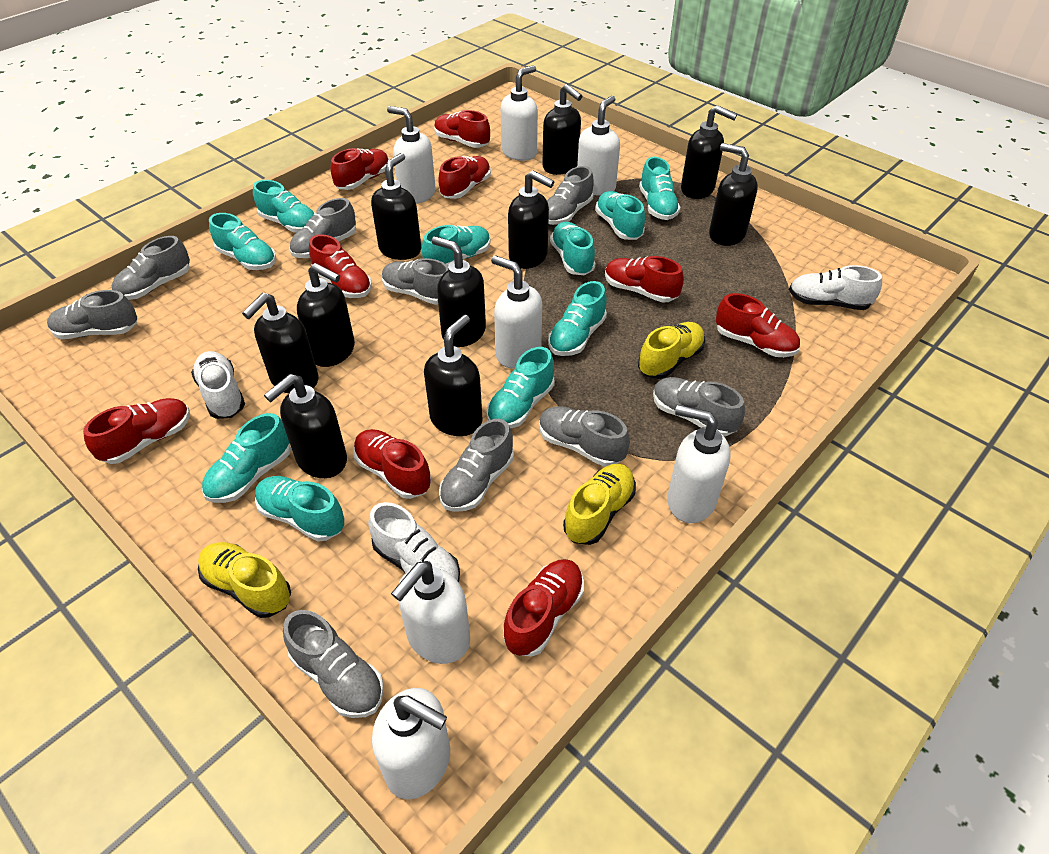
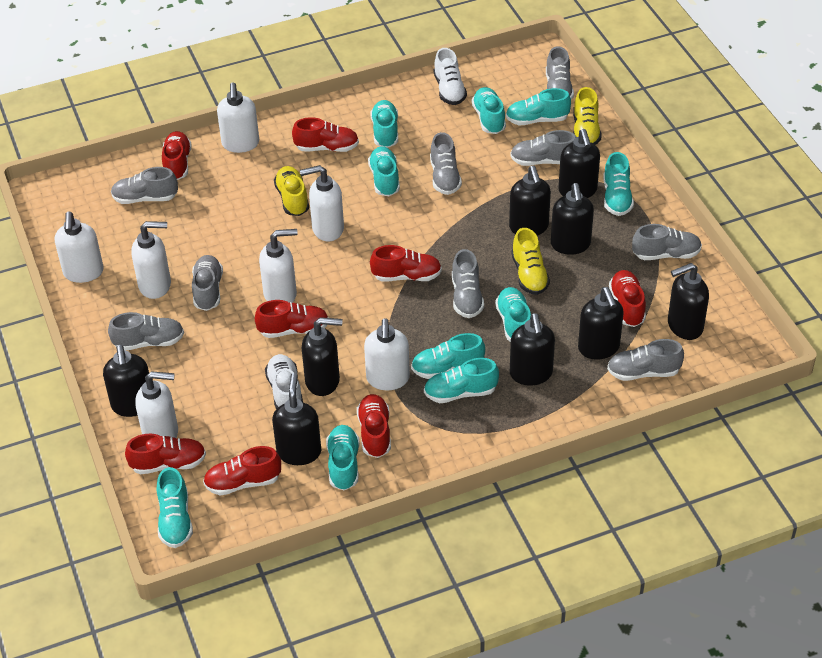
black soap dispenser: [242,293,319,394] [264,374,347,478] [297,263,355,367] [371,153,421,260] [424,315,483,436] [432,236,486,347] [508,170,554,269] [542,84,582,175] [681,105,737,199] [709,143,758,246] = 10 -> [103,345,149,417] [272,373,321,465] [302,317,342,396] [509,166,551,235] [510,313,555,386] [551,183,594,255] [559,129,600,198] [578,287,623,360] [668,263,709,340] = 9
red shoe: [83,398,190,464] [309,234,372,298] [331,148,389,190] [353,429,431,499] [434,110,490,148] [438,156,491,199] [503,559,584,657] [605,256,684,303] [716,293,800,357] = 9 -> [125,434,206,474] [162,131,191,180] [203,446,281,495] [255,300,329,338] [292,117,359,152] [357,394,391,458] [370,245,442,281] [609,270,646,327] = 8
white shoe: [191,351,245,419] [368,502,460,582] [789,265,882,310] = 3 -> [265,354,303,409] [434,48,467,105] = 2

